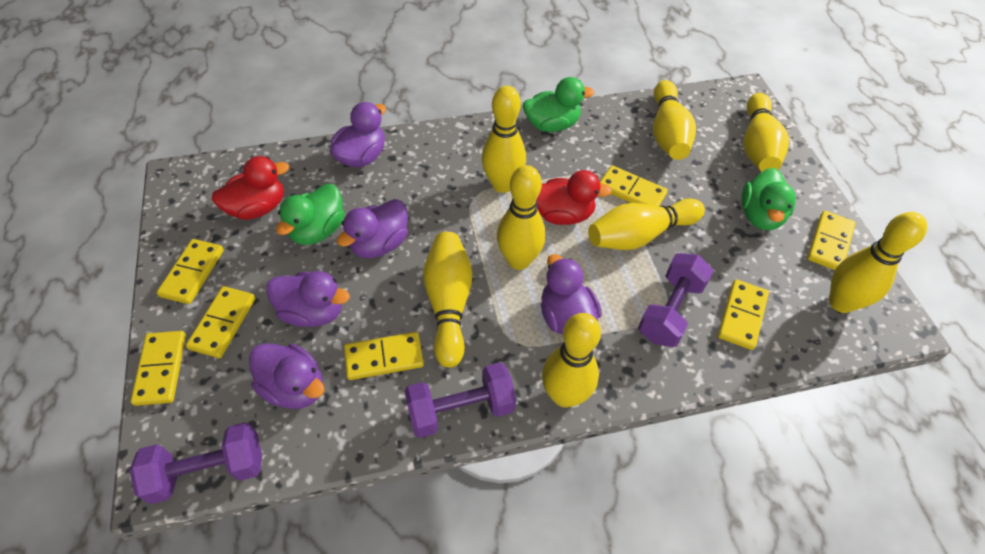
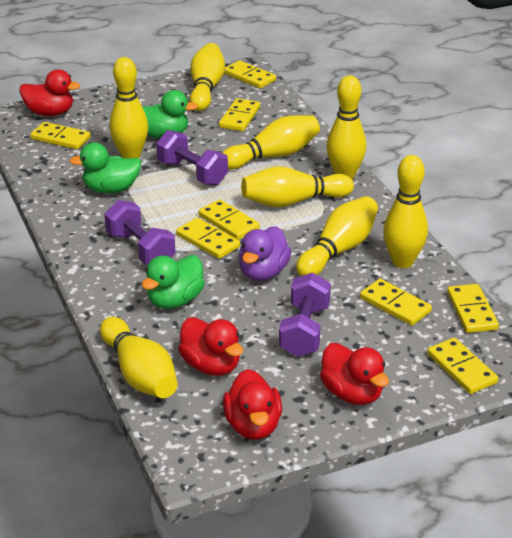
purple duck: [249,343,325,409] [266,271,350,327] [330,102,386,167] [337,199,408,258] [541,254,602,335] = 5 -> [239,226,292,281] = 1
red duck: [211,156,289,220] [536,170,612,225] = 2 -> [19,69,80,116] [178,317,243,376] [223,369,282,440] [320,343,389,405] = 4
yellow domino: [130,331,186,406] [156,239,224,304] [186,286,255,358] [344,332,424,380] [600,165,668,206] [718,279,769,350] [807,211,856,270] = 7 -> [30,122,91,149] [176,218,240,259] [198,199,260,240] [219,98,260,131] [224,60,276,88] [360,279,432,326] [427,338,498,394] [447,284,499,333] = 8

